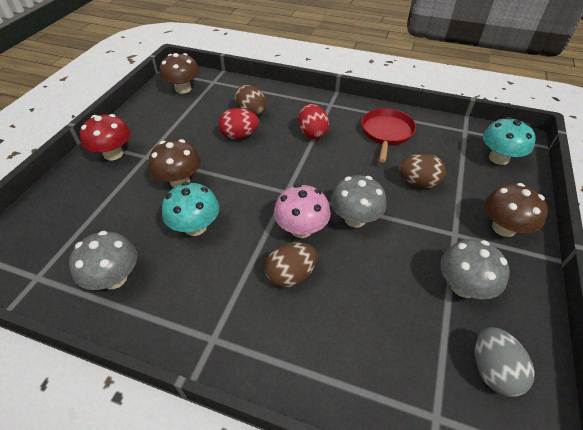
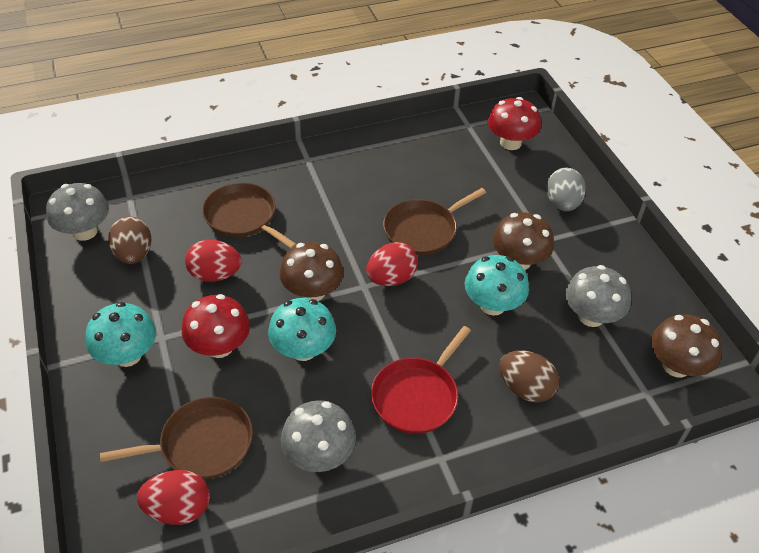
brown egg: [235,85,266,116] [265,242,317,287] [399,154,446,188] = 3 -> [108,216,151,264] [499,351,559,402] = 2
brown pan: none = 0 -> [100,397,253,479] [202,183,297,249] [383,188,486,255] = 3
pink mushroom: [274,184,331,238] = 1 -> none = 0
red egg: [218,108,259,139] [298,104,329,139] = 2 -> [137,470,210,525] [185,240,242,282] [366,242,418,286] = 3
red mushroom: [80,114,131,160] = 1 -> [182,294,250,358] [488,97,541,150] = 2
turquoise mushroom: [162,182,219,236] [483,117,536,165] = 2 -> [86,302,156,367] [268,298,336,361] [465,255,529,316] = 3

